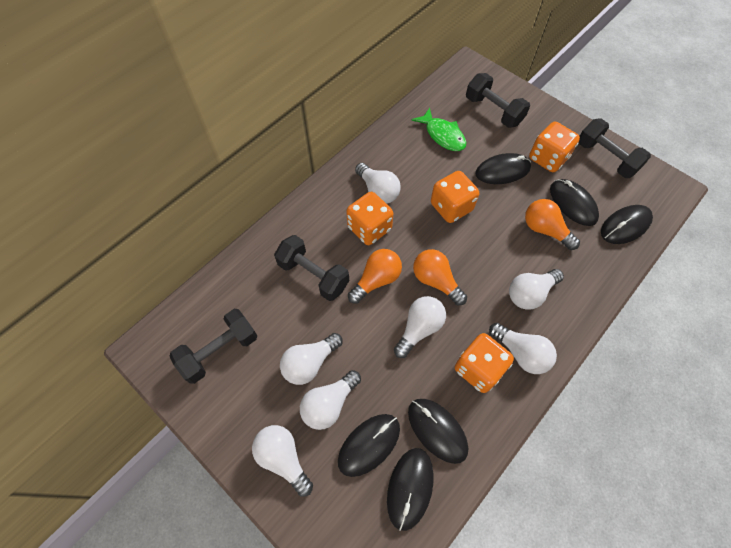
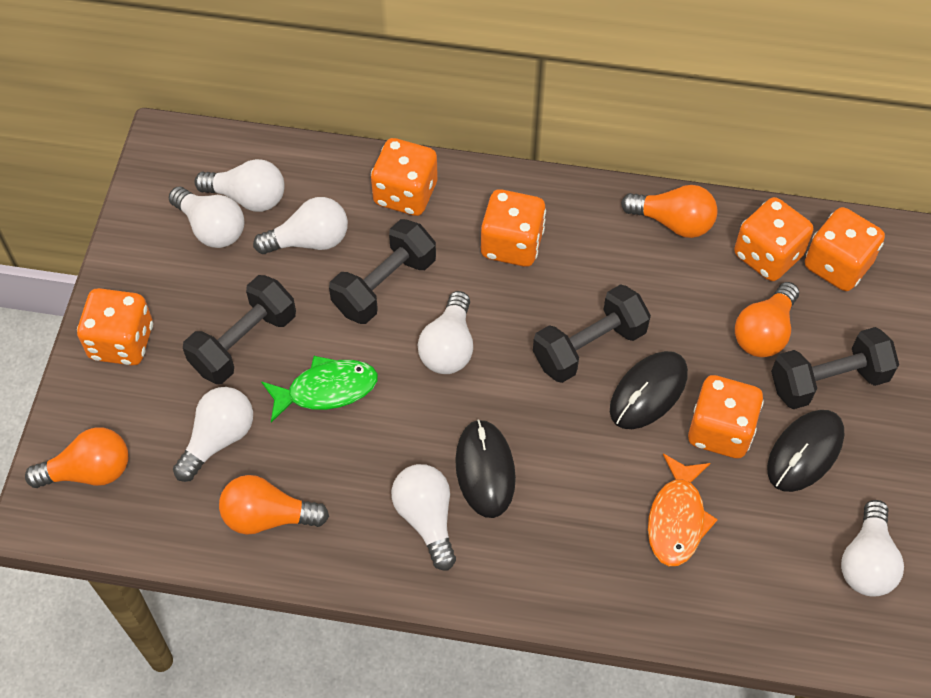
black mouse: [338,414,400,477] [387,448,434,531] [408,399,468,464] [475,153,531,184] [550,179,599,226] [601,205,653,244] = 6 -> [455,419,516,518] [610,351,688,429] [767,410,844,492] = 3
orange dice: [346,192,393,245] [431,171,479,223] [455,333,514,393] [529,122,580,172] = 4 -> [77,288,153,366] [371,138,438,216] [481,189,546,267] [688,375,764,458] [734,197,813,281] [805,207,885,291] = 6
orange fish: none = 0 -> [648,453,718,566] = 1
orange light bulb: [348,249,402,304] [413,249,467,305] [525,199,580,250] = 3 -> [25,427,128,488] [219,475,329,535] [621,185,718,238] [735,282,799,357] = 4

